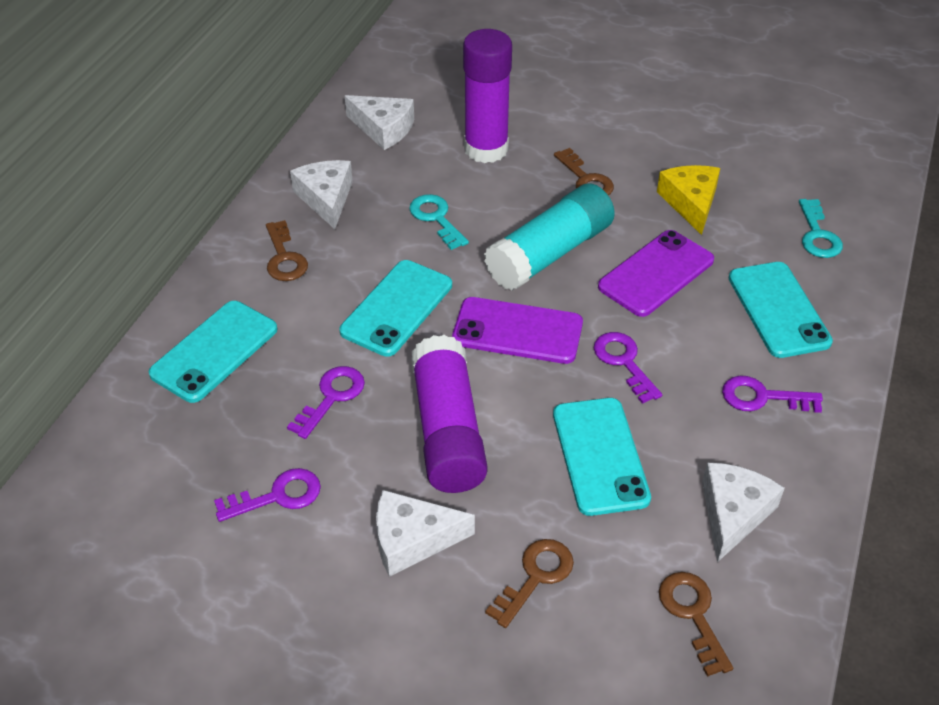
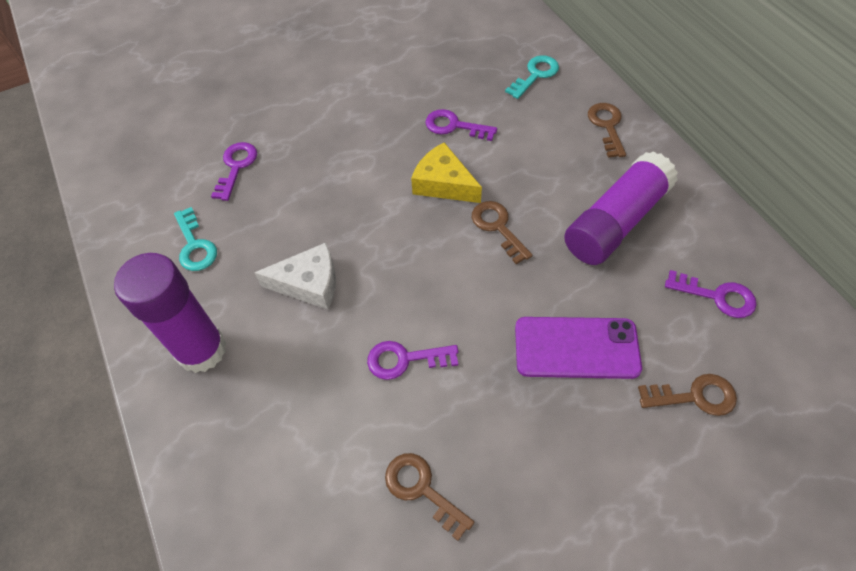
purple phone: [452,297,583,364] [598,230,714,317] = 2 -> [515,317,642,379] = 1
turquoise glue stick: [484,184,615,291] = 1 -> none = 0
turquoise phone: [149,301,277,403] [340,260,452,357] [553,398,651,516] [729,262,833,358] = 4 -> none = 0
white cheese: [290,160,353,229] [345,95,414,150] [376,490,475,577] [702,463,785,562] = 4 -> [254,243,336,309] = 1

